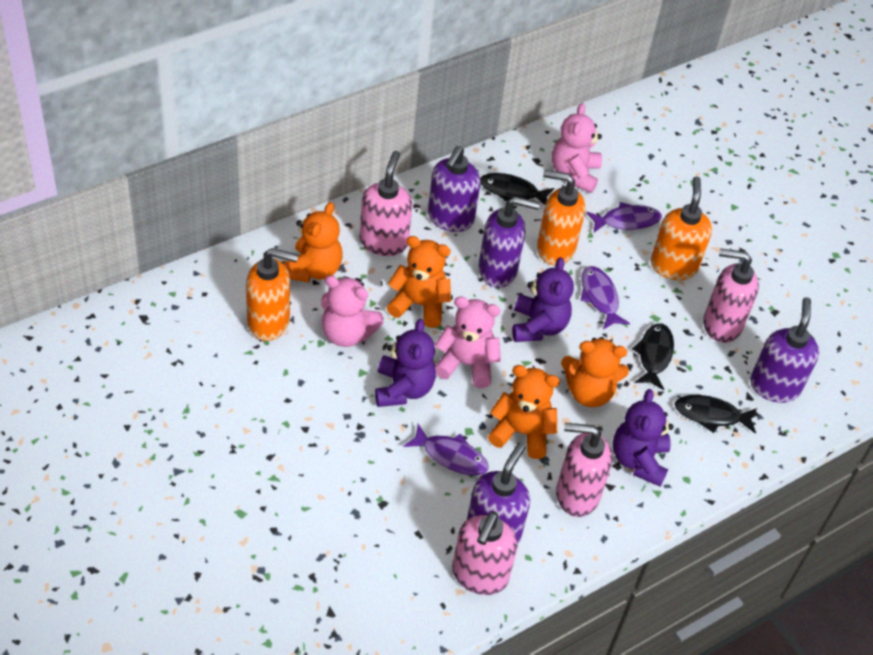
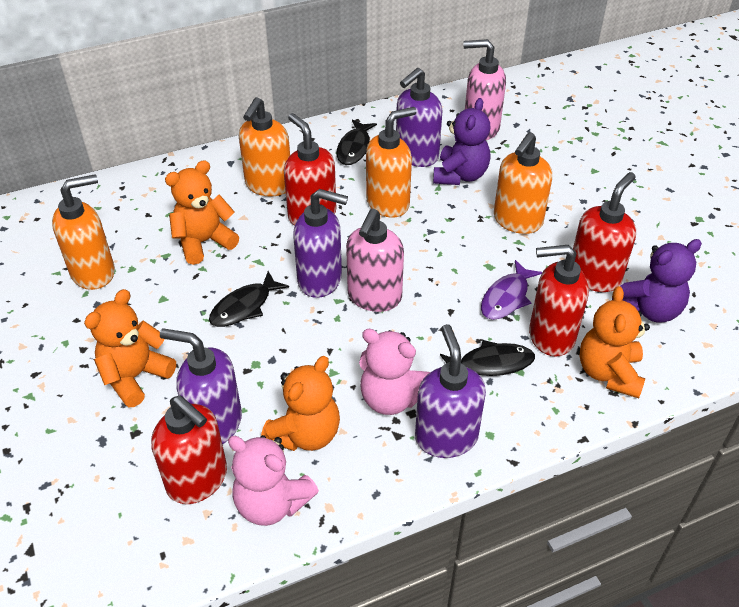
orange soap dispenser: [246,248,298,341] [537,170,585,265] [650,176,712,280] = 3 -> [52,174,115,290] [239,97,290,196] [366,107,417,218] [494,132,552,234] = 4
pink soap dispenser: [360,151,413,256] [452,511,518,595] [556,423,612,517] [703,248,759,343] = 4 -> [346,209,404,312] [463,39,506,140] = 2
pink teddy bear: [321,275,383,347] [435,296,501,388] [552,103,602,193] = 3 -> [228,435,319,526] [359,329,430,415] = 2
purple fish: [403,424,489,475] [581,266,630,329] [586,202,662,233] = 3 -> [481,260,542,320] = 1
purple teddy bear: [375,319,436,407] [512,257,574,342] [613,389,674,487] = 3 -> [433,98,491,185] [612,239,702,322] = 2
red soap dispenser: none = 0 -> [151,396,227,504] [284,113,336,226] [529,245,589,357] [573,172,636,292] = 4

